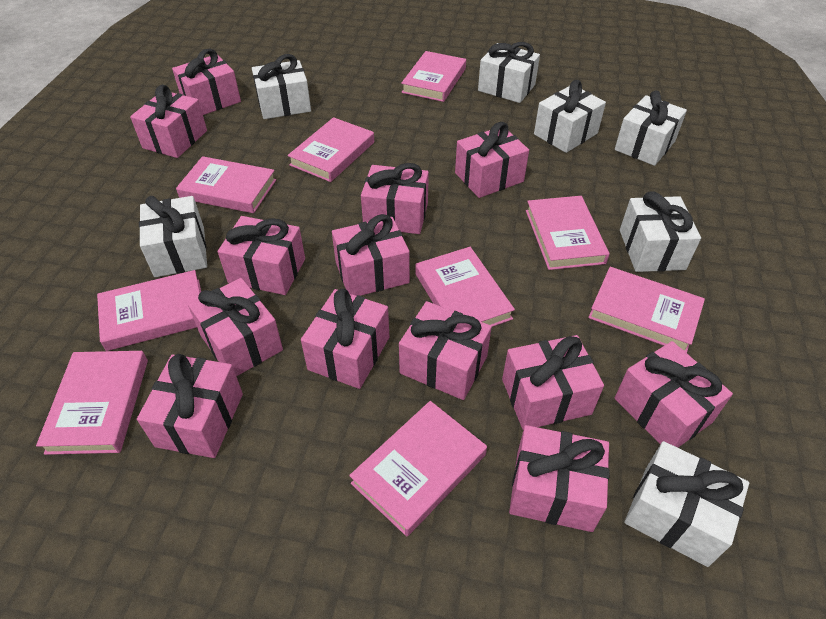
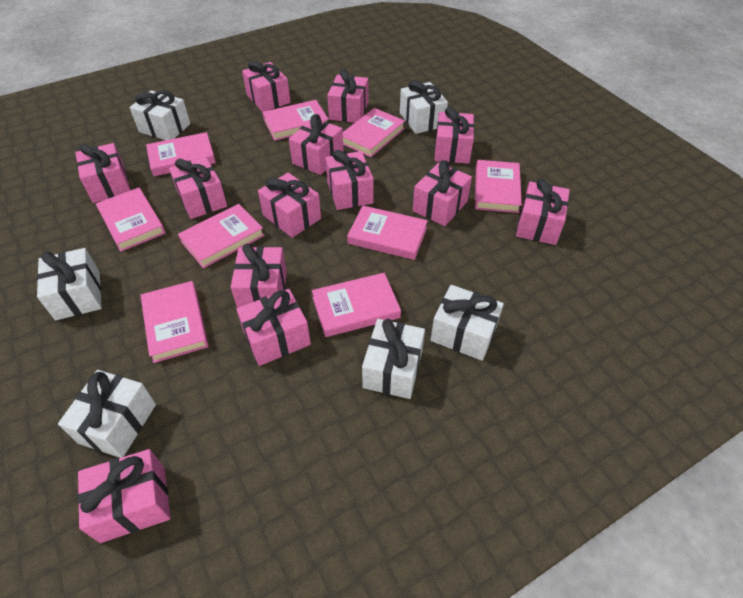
white gift: [139,196,207,277] [252,54,311,119] [478,42,540,103] [534,80,606,153] [615,91,687,166] [620,192,701,272] [624,441,749,567] = 7 -> [37,248,102,320] [58,370,156,458] [129,90,190,140] [362,319,425,399] [400,80,448,134] [431,285,504,361] = 6

